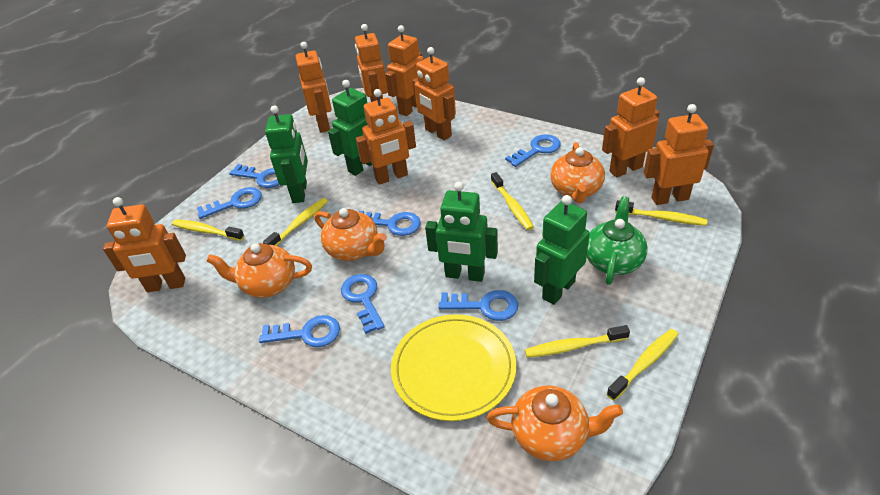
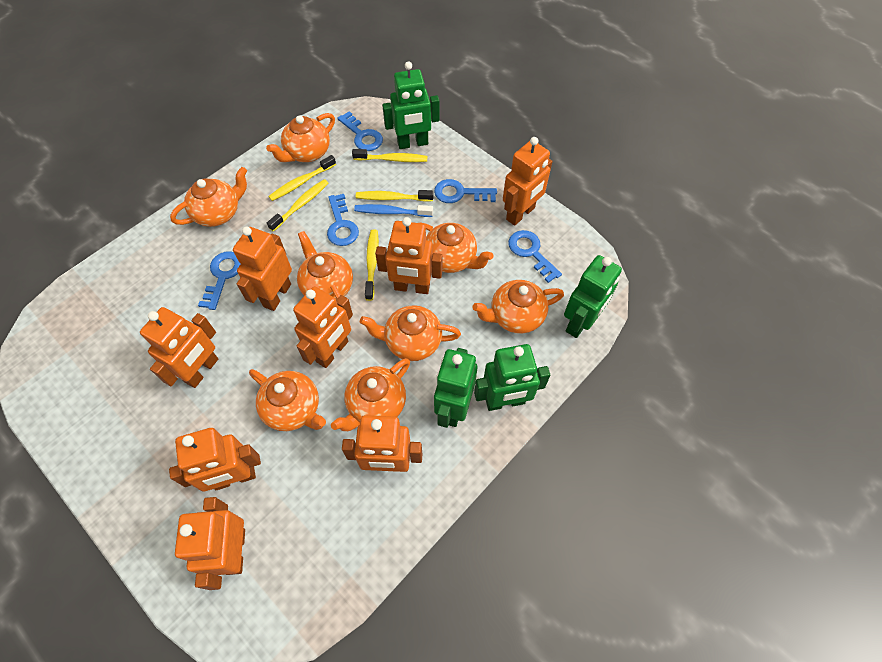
blue key: [197,187,262,219] [229,164,279,188] [259,315,340,347] [341,274,385,334] [359,211,421,236] [438,290,518,321] [505,134,561,167] = 7 -> [198,251,240,310] [327,194,359,246] [337,111,383,151] [434,179,497,203] [508,230,562,283] = 5
blue toothbrush: none = 0 -> [354,204,433,217] = 1
green teapot: [587,196,647,285] = 1 -> none = 0
orange teapot: [206,243,312,298] [314,208,387,261] [487,385,623,461] [550,142,605,203] = 4 -> [170,167,247,227] [249,369,326,431] [266,113,335,162] [297,231,353,300] [331,358,410,431] [360,305,461,361] [420,222,494,273] [472,280,564,334] = 8
yellow plate: [391,314,516,421] = 1 -> none = 0
yellow toothbrush: [172,220,244,241] [263,198,328,246] [491,172,534,230] [525,325,630,358] [607,329,679,401] [615,200,707,226] = 6 -> [267,179,328,232] [268,155,336,201] [352,149,427,162] [356,190,434,202] [365,229,379,301] = 5

